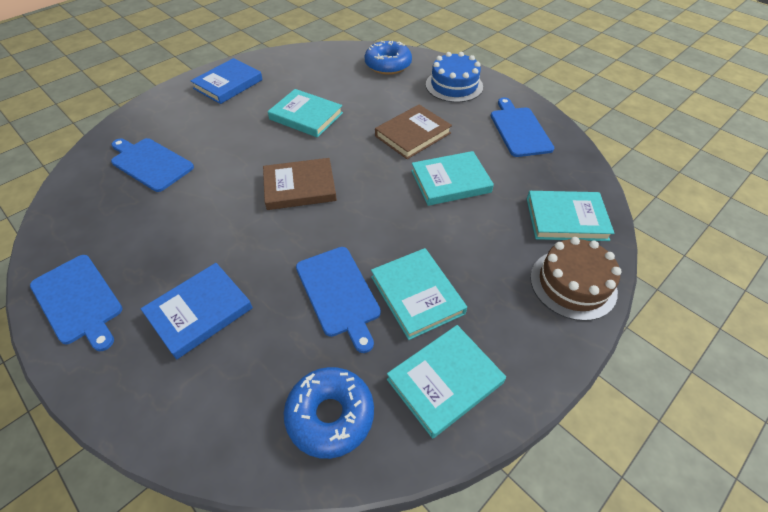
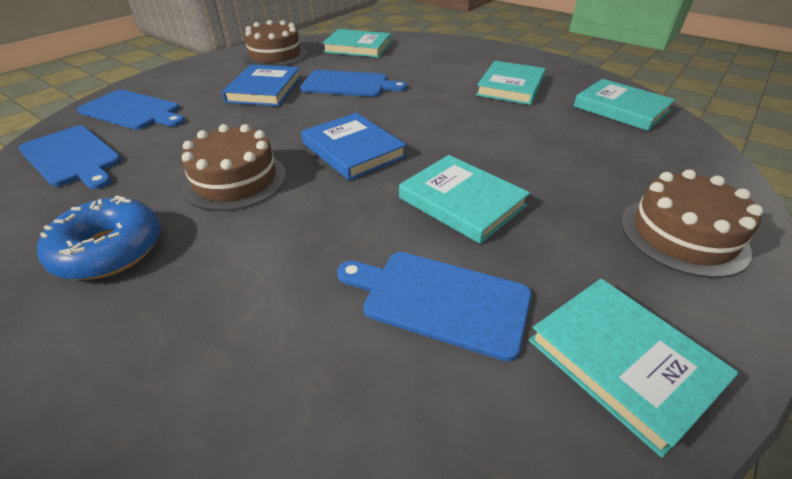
blue cake: [426,52,483,102] = 1 -> none = 0
blue donut: [284,367,374,459] [365,41,412,75] = 2 -> [37,195,161,280] = 1
brown book: [263,158,337,210] [375,105,452,159] = 2 -> none = 0
brown cake: [530,237,622,321] = 1 -> [181,124,286,211] [243,20,307,66] [621,169,763,278] = 3

